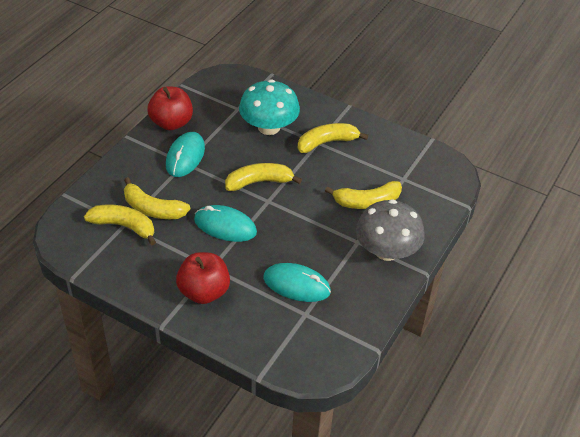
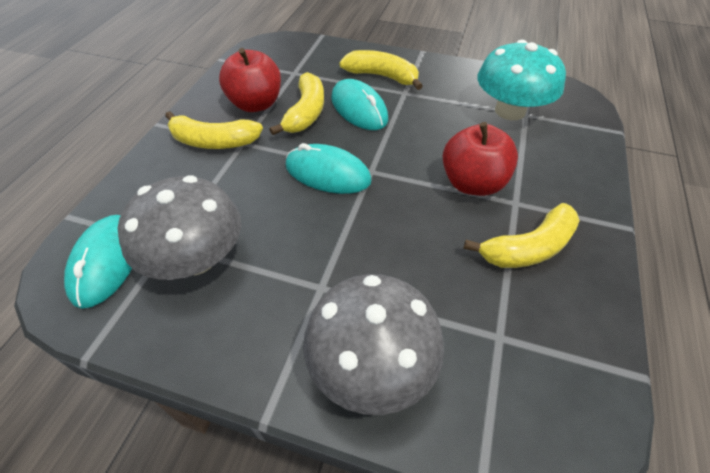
grey mushroom: [356,199,425,261] = 1 -> [118,175,241,280] [303,274,444,415] = 2
yellow banana: [84,205,156,245] [124,177,190,219] [225,163,302,191] [298,123,368,153] [325,181,402,209] = 5 -> [165,111,263,149] [269,72,324,135] [339,50,423,90] [464,203,580,268] = 4

